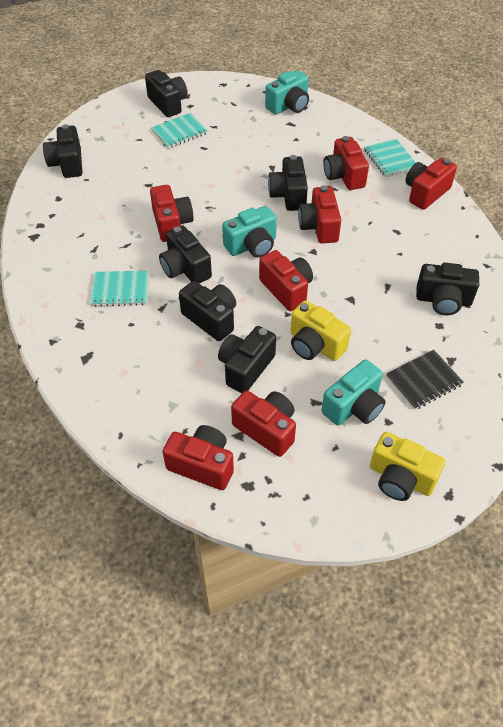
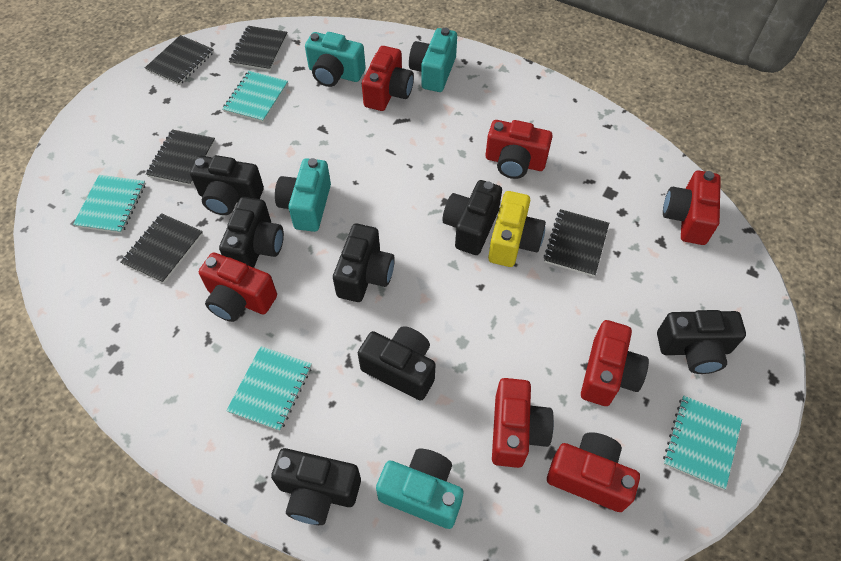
black notebook: [386,350,464,410] = 1 -> [120,213,203,283] [145,35,214,85] [146,129,215,186] [229,26,287,71] [544,209,609,277] = 5
turquoise camera: [222,206,277,258] [265,70,309,114] [321,359,386,426] = 3 -> [275,158,331,232] [305,32,366,87] [376,449,463,529] [409,28,457,92] = 4
turquoise notebook: [90,271,149,307] [151,113,208,148] [364,139,416,177] = 3 -> [73,175,145,233] [222,71,288,123] [226,346,312,431] [663,395,742,490] = 4
yellow camera: [290,300,351,361] [370,432,446,501] = 2 -> [488,191,546,267] = 1

